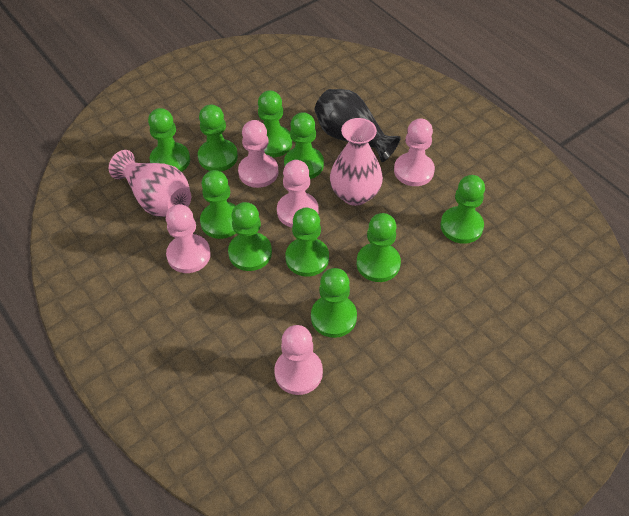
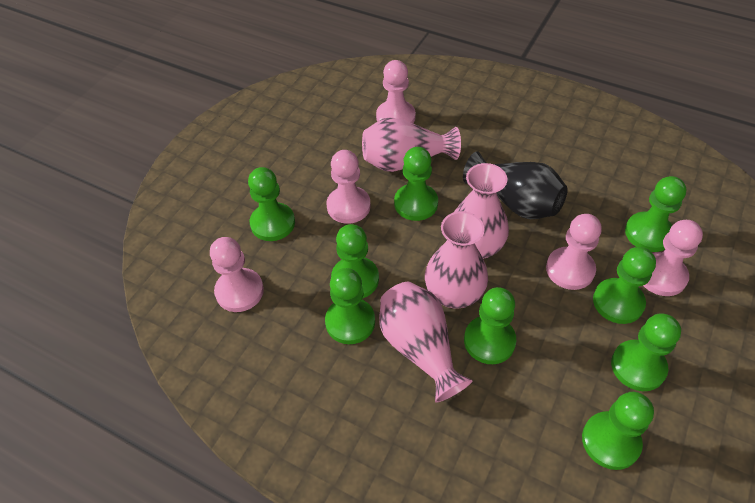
green pawn: [148,108,190,172] [198,104,238,172] [200,170,236,239] [228,202,272,271] [258,90,292,158] [284,112,324,179] [285,208,329,277] [311,268,357,338] [357,213,401,282] [440,175,485,244] = 10 -> [248,167,295,241] [325,268,375,344] [331,224,379,299] [394,147,438,221] [464,287,516,364] [582,392,654,470] [593,247,656,324] [611,313,681,391] [625,176,687,252] = 9
pink vase: [109,150,191,217] [330,118,383,206] = 2 -> [362,117,461,172] [379,282,473,403] [425,211,488,308] [454,163,509,259] = 4

